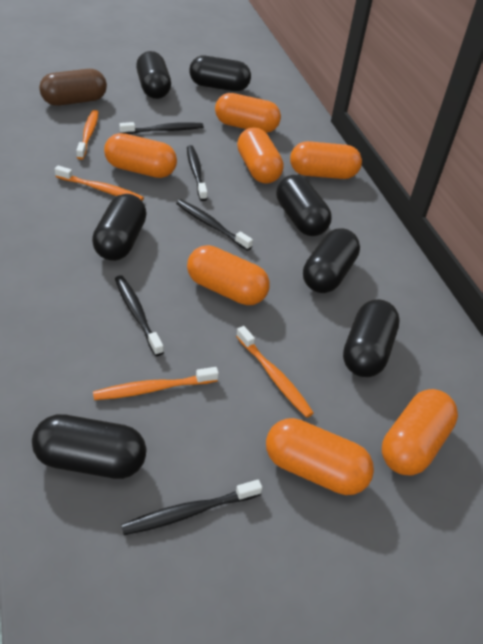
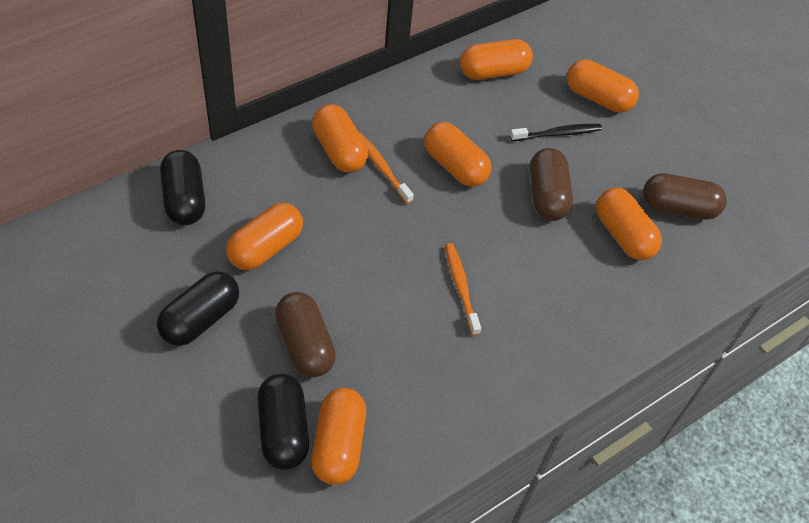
black capsule: [32,414,146,479] [92,194,147,261] [136,51,171,99] [189,56,251,91] [277,175,332,236] [303,228,360,293] [343,299,400,377] = 7 -> [157,271,239,346] [160,150,206,225] [257,374,309,470] = 3
black toothbrush: [115,275,164,356] [119,122,204,134] [121,480,262,535] [176,199,253,251] [187,145,207,201] = 5 -> [510,124,602,141] = 1
brown capsule: [39,69,107,106] = 1 -> [275,292,336,377] [530,148,573,221] [643,173,727,220] = 3
orange toothbrush: [55,165,144,201] [76,110,99,160] [93,367,219,400] [236,326,314,418] = 4 -> [359,132,414,204] [445,243,481,336] = 2

